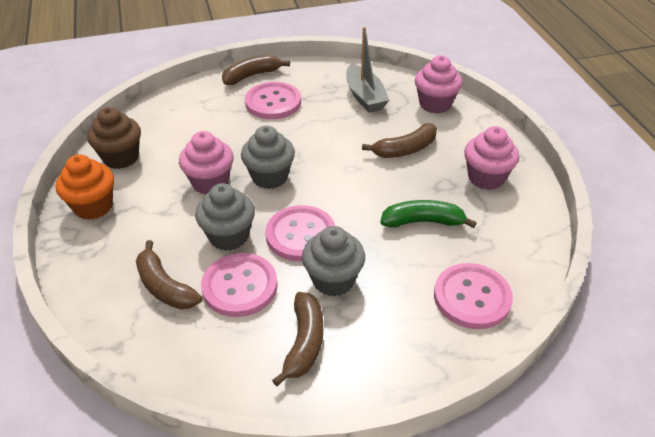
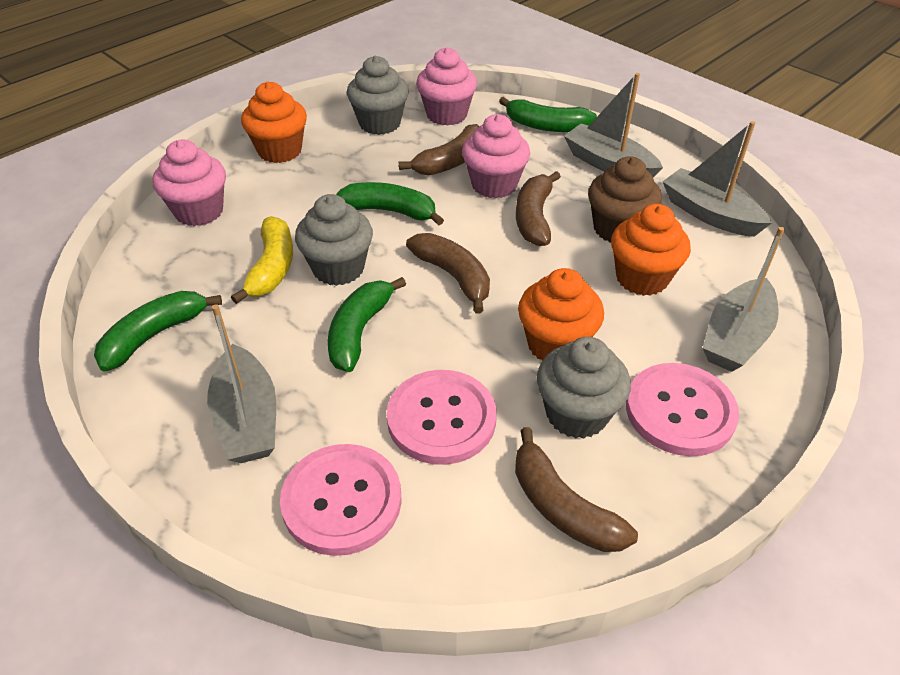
green banana: [380,200,476,228] = 1 -> [94,291,222,371] [328,277,406,372] [336,182,444,226] [499,97,597,132] = 4
grey boat: [346,27,389,113] = 1 -> [207,304,276,463] [564,73,663,178] [662,121,772,237] [703,227,785,372] = 4
orange cupcake: [56,154,114,220] = 1 -> [241,81,307,163] [518,268,604,361] [611,204,691,296] = 3
pink button: [201,253,278,317] [245,82,301,119] [265,205,335,261] [434,263,513,329] = 4 -> [280,444,402,556] [387,370,497,465] [626,363,739,456] = 3
yellow banana: none = 0 -> [231,216,293,304] = 1

